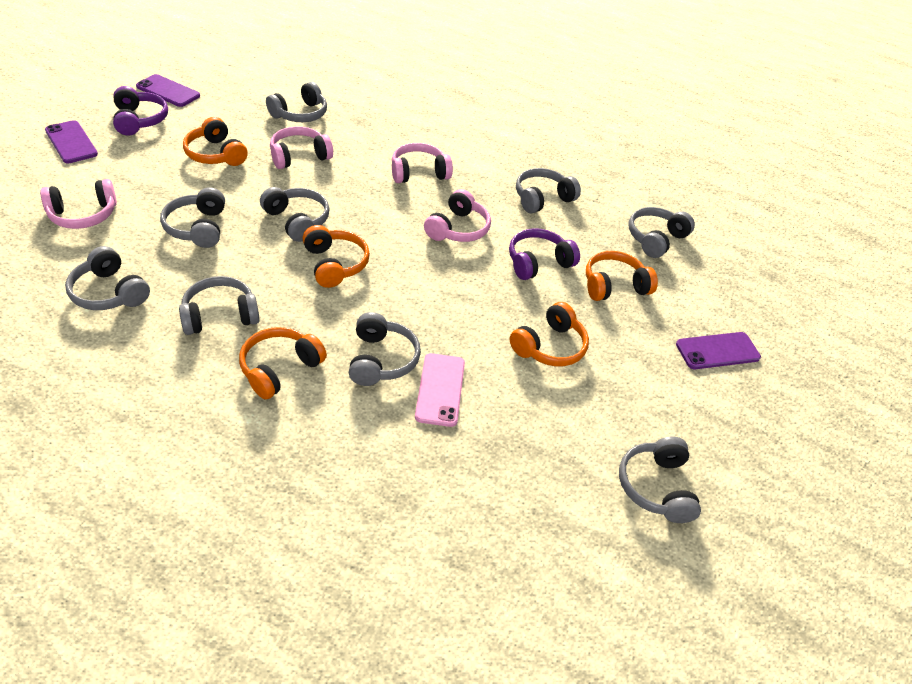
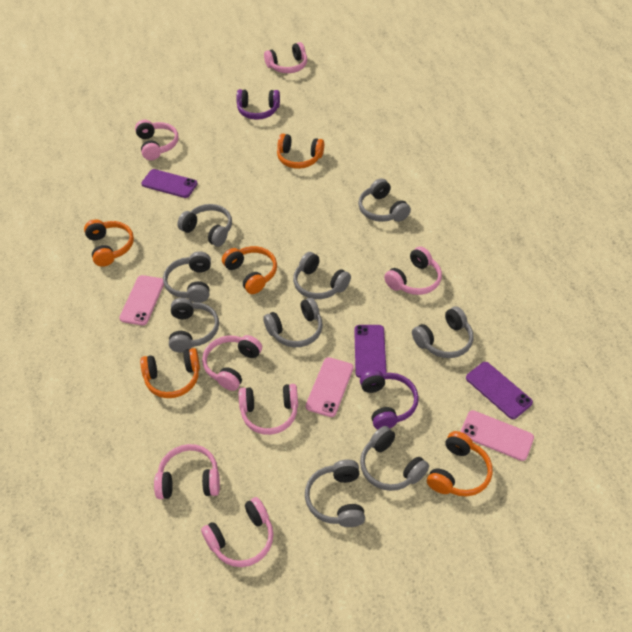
pink headphones: [40,179,117,229] [270,126,333,169] [392,143,453,183] [424,189,491,242] = 4 -> [135,120,179,160] [154,444,220,499] [201,497,274,567] [202,335,262,391] [239,384,298,435] [264,42,307,73] [384,246,442,295] = 7
pink phone: [415,353,465,427] = 1 -> [119,275,164,325] [306,357,354,417] [461,410,534,461] = 3

